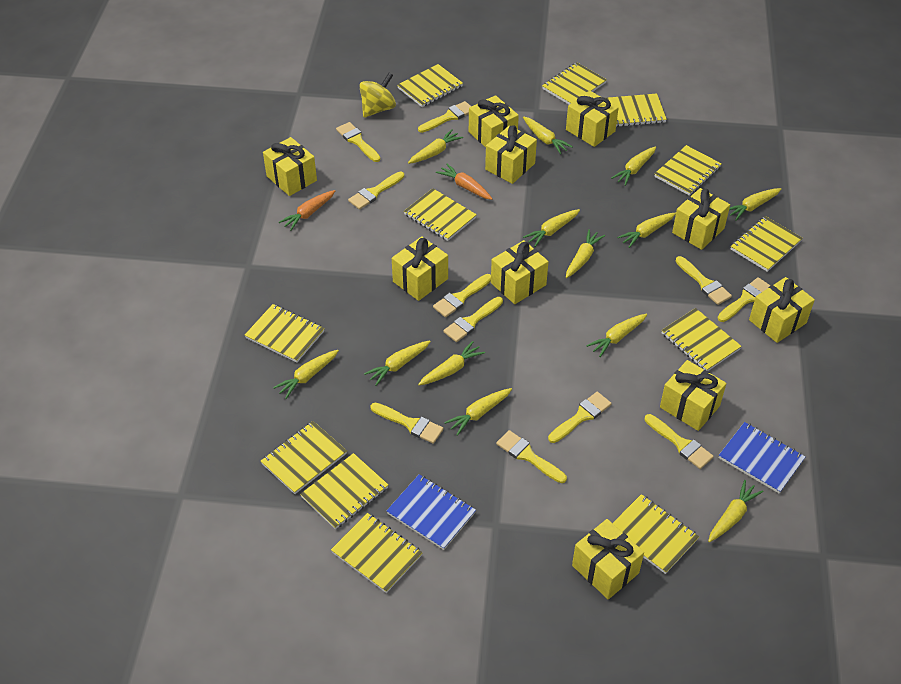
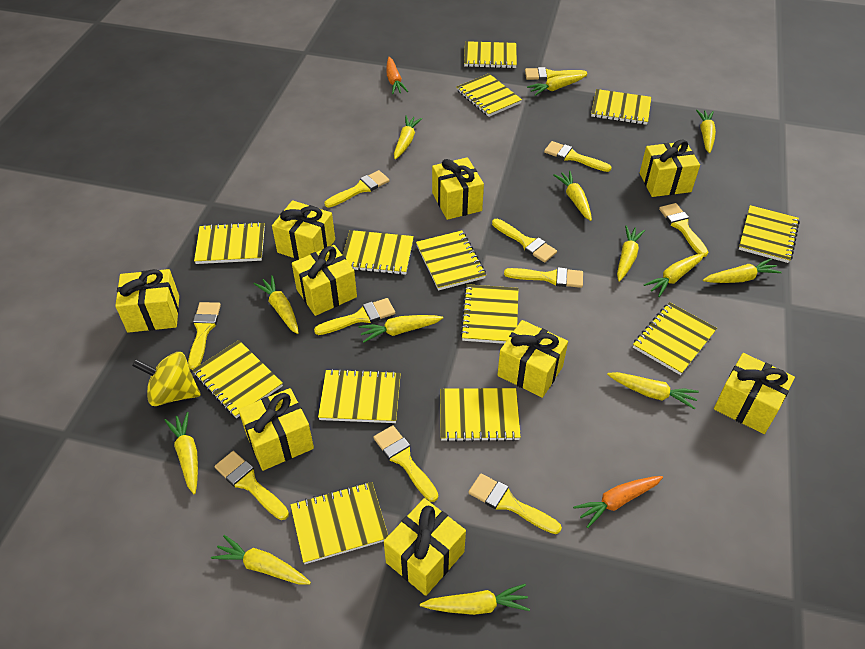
blue notebook: [387,474,476,550] [719,422,805,494] = 2 -> none = 0
yellow gift: [263,137,317,196] [392,236,448,301] [469,95,519,147] [485,125,537,184] [491,240,549,304] [566,90,619,147] [572,519,644,599] [660,360,727,431] [672,188,730,250] [749,277,815,343] = 10 -> [115,269,179,333] [238,388,314,471] [272,200,335,260] [292,245,357,316] [384,498,466,596] [432,157,484,220] [497,320,568,398] [640,140,700,197] [714,353,795,434] = 9
yellow notebook: [245,304,325,363] [261,421,347,494] [300,453,388,529] [331,513,423,593] [397,64,463,107] [404,188,477,241] [542,62,607,104] [606,93,667,127] [613,494,699,574] [654,145,722,196] [662,308,742,371] [731,216,803,272] = 12 -> [192,340,283,418] [194,222,265,264] [290,482,388,564] [318,369,401,423] [343,230,414,275] [416,230,486,290] [440,388,521,442] [456,73,522,117] [460,284,519,344] [464,41,517,68] [591,89,651,125] [633,302,717,375] [739,205,800,263] = 13

